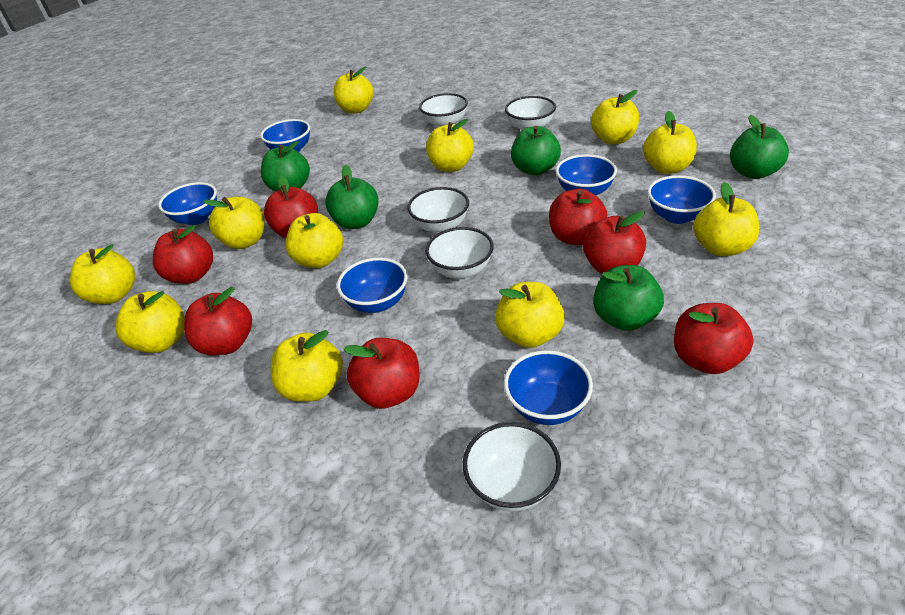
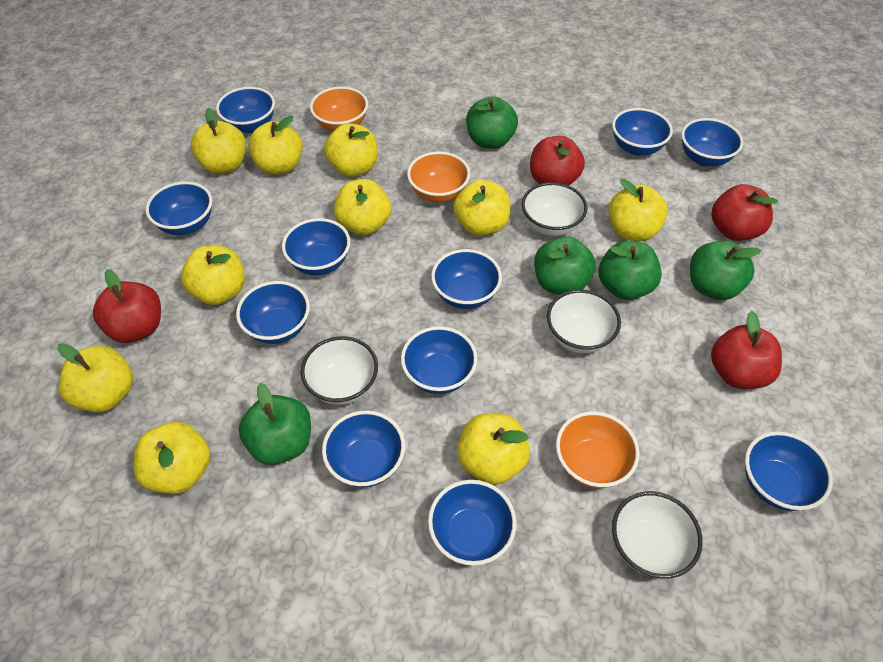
blue bowl: [158,182,217,225] [260,119,310,152] [337,258,408,313] [504,350,593,425] [556,154,617,195] [648,175,716,224] = 6 -> [146,181,212,235] [216,87,275,133] [236,281,310,344] [282,218,350,275] [322,410,405,487] [401,326,477,394] [428,480,516,566] [431,249,502,309] [612,108,673,156] [681,118,743,166] [745,431,833,511] = 11
orange bowl: none = 0 -> [310,86,368,132] [407,151,470,203] [556,411,640,488] = 3
red apple: [153,225,213,284] [184,287,252,355] [264,175,318,238] [343,338,420,409] [549,189,607,245] [583,211,646,274] [674,303,754,374] = 7 -> [93,269,161,343] [530,136,585,185] [711,184,778,241] [711,311,782,389] = 4
white bowl: [407,187,469,234] [419,93,468,127] [426,227,494,279] [463,422,561,511] [505,96,556,131] = 5 -> [301,336,378,405] [522,182,587,236] [547,290,621,353] [612,491,703,579] = 4
yellow apple: [70,244,135,304] [116,291,185,353] [203,197,265,249] [271,330,343,401] [285,213,343,268] [333,67,373,113] [426,119,474,172] [495,282,565,348] [591,90,639,144] [643,111,697,174] [693,182,759,256] = 11 -> [57,343,133,412] [134,422,210,494] [181,245,245,305] [191,107,246,174] [248,116,303,175] [324,123,378,177] [334,179,391,235] [453,179,510,236] [457,414,530,485] [609,179,668,241] = 10

